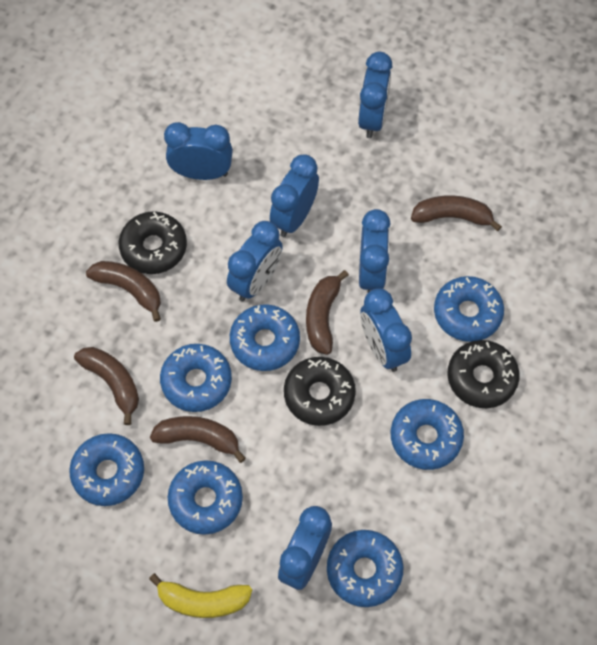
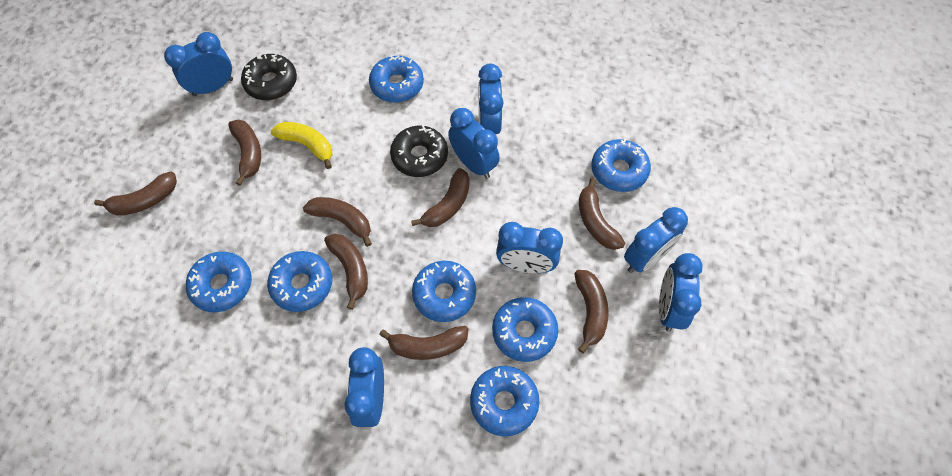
black donut: [119,211,187,274] [284,357,356,426] [447,340,520,408] = 3 -> [241,54,297,100] [390,125,448,177] = 2
brown banana: [74,347,139,425] [86,261,161,322] [150,416,246,463] [306,270,349,355] [411,195,502,231] = 5 -> [94,172,177,215] [228,119,261,186] [303,197,372,247] [324,234,368,310] [379,326,469,360] [411,168,470,227] [574,270,609,353] [579,178,625,250] = 8

